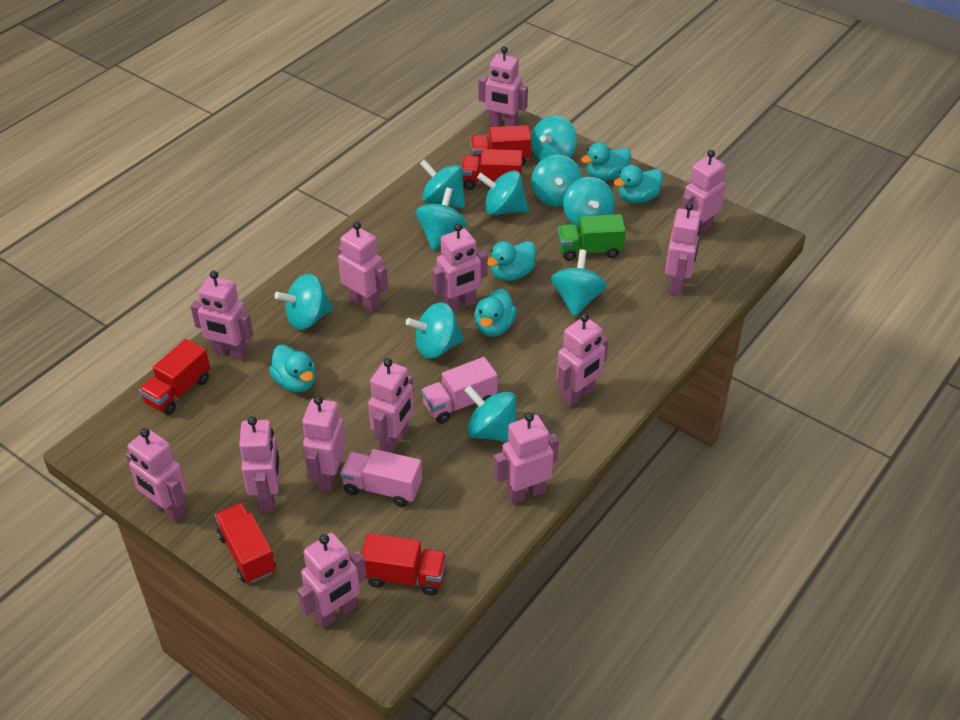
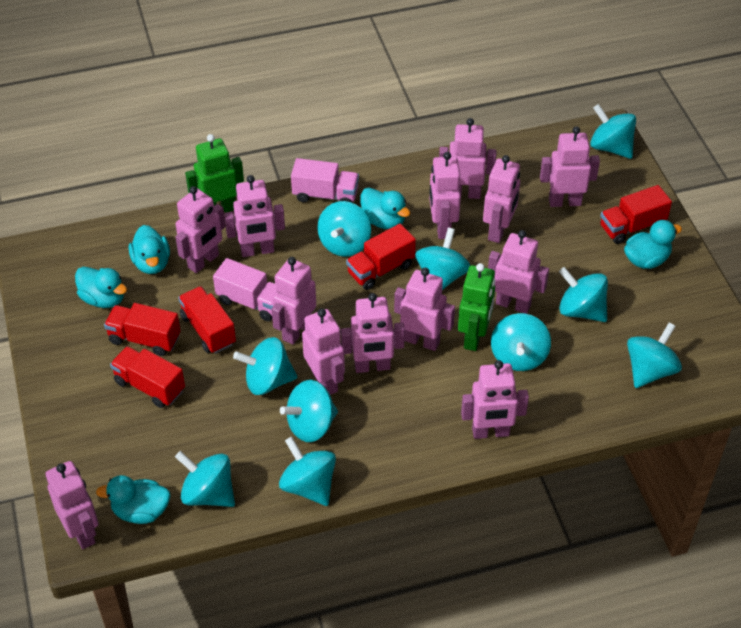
green robot: none = 0 -> [185,134,244,213] [458,263,495,351] = 2
green truck: [558,214,626,261] = 1 -> none = 0

